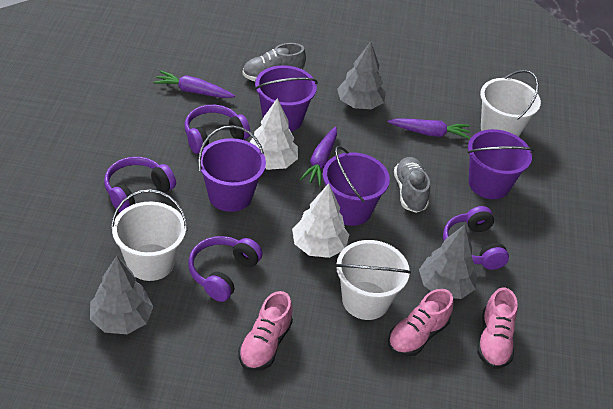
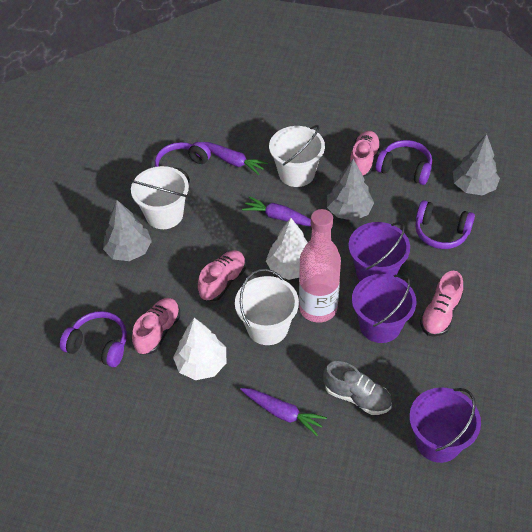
grey shoe: [242,43,306,81] [394,157,430,213] = 2 -> [323,361,392,415] = 1
pink bottle: none = 0 -> [299,209,341,323] = 1
pink shoe: [238,291,293,371] [388,289,454,356] [477,288,518,369] = 3 -> [132,298,180,354] [198,250,246,301] [350,131,381,176] [420,271,463,337] = 4
purple bucket: [198,125,266,212] [255,65,318,132] [323,146,390,226] [467,129,534,199] = 4 -> [349,222,410,281] [352,274,416,343] [409,387,481,463] = 3

